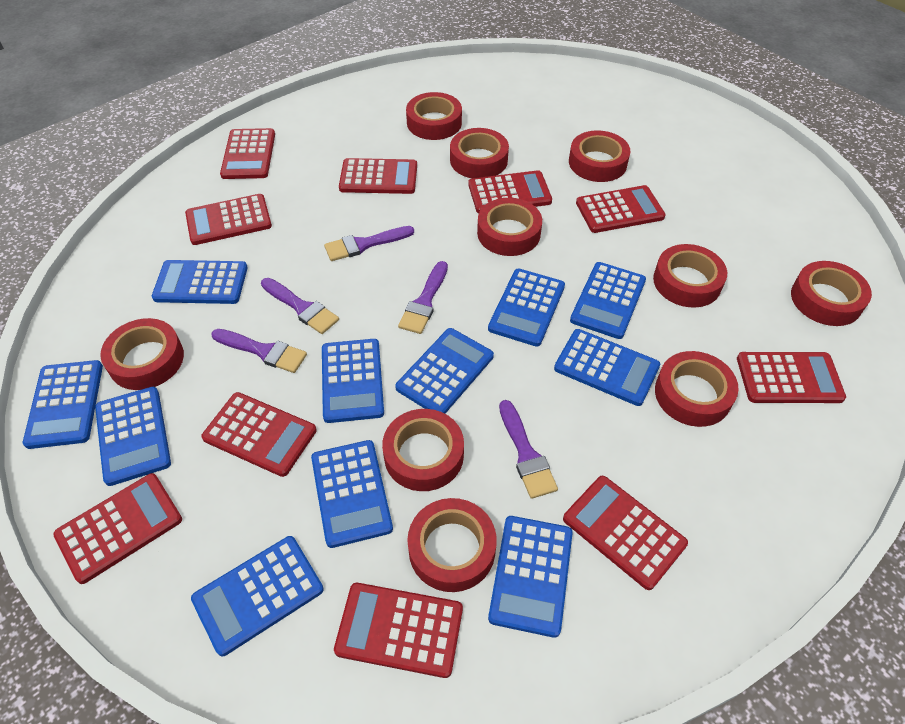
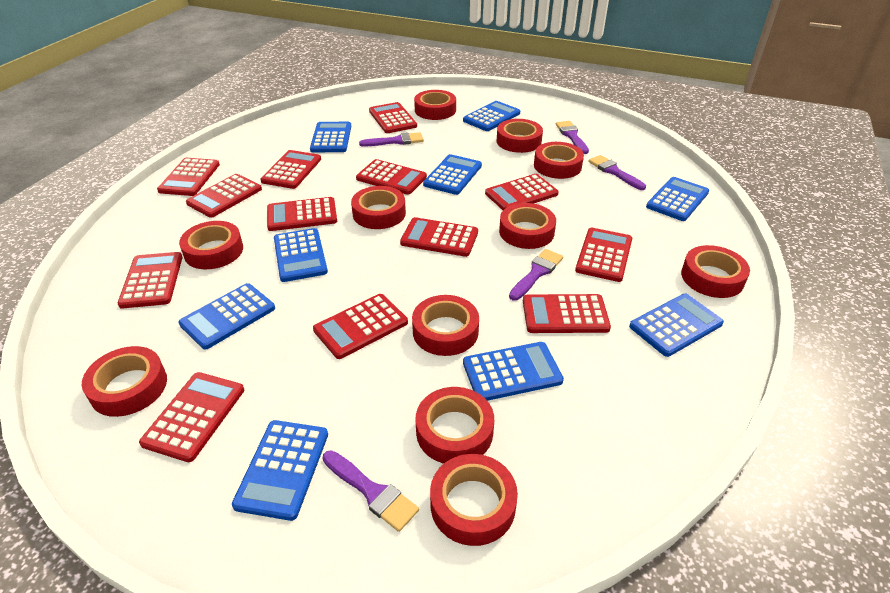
blue calculator: [23,360,103,449] [95,387,171,486] [152,260,248,304] [191,536,324,656] [311,440,393,548] [322,339,384,423] [395,328,494,414] [488,268,565,347] [488,516,573,638] [554,329,660,406] [570,262,646,339] = 11 -> [178,283,275,350] [232,420,328,521] [274,228,328,282] [310,122,351,152] [423,154,482,195] [463,101,520,131] [463,342,564,401] [629,294,724,357] [646,177,709,221] = 9
red calculator: [53,473,182,584] [185,194,272,245] [201,392,316,477] [220,128,275,179] [334,583,463,678] [339,158,417,194] [468,170,552,213] [563,476,688,590] [576,185,666,233] [737,352,846,403] = 10 -> [117,252,183,309] [139,372,244,462] [157,158,220,196] [186,174,262,218] [260,150,321,189] [267,197,337,231] [313,294,408,359] [356,159,427,195] [369,102,417,133] [400,217,478,257] [485,174,559,210] [523,294,611,333] [575,228,632,282] = 13
red tape: [100,318,184,390] [382,409,464,491] [406,92,462,140] [407,498,497,592] [450,128,509,178] [477,198,542,256] [569,130,630,182] [653,244,727,308] [655,351,739,427] [791,261,872,326] = 10 -> [82,346,167,417] [179,221,243,269] [351,186,406,229] [412,295,479,356] [414,90,456,120] [416,387,494,464] [430,454,518,546] [497,119,543,153] [499,203,556,249] [534,142,584,179] [681,245,750,298] = 11

